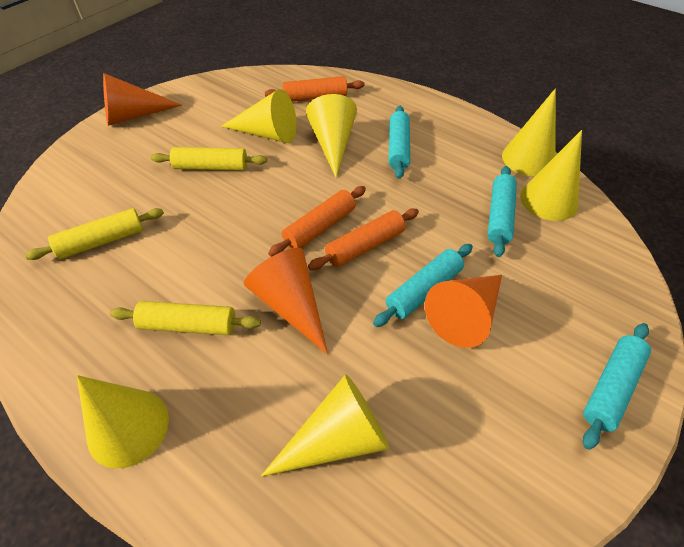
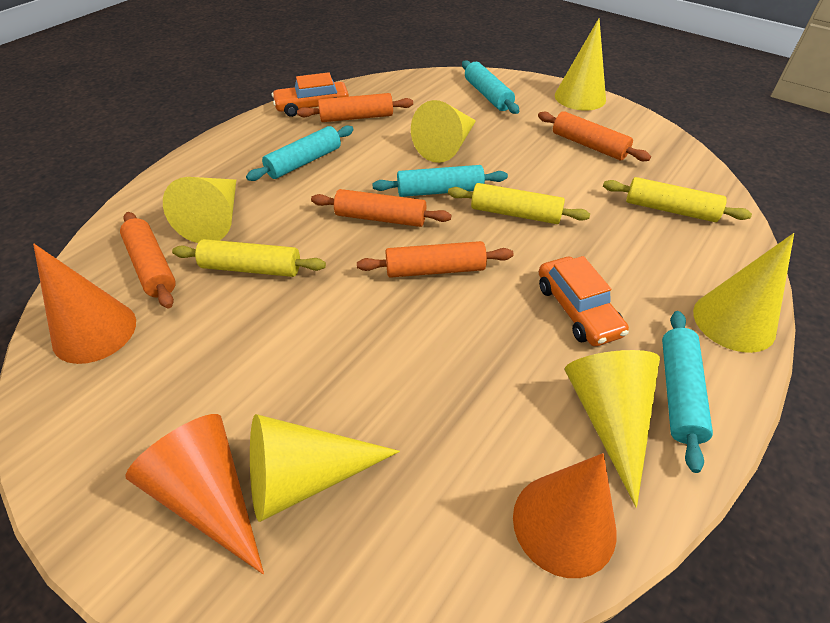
orange car: none = 0 -> [272,72,349,117] [539,256,629,346] = 2
orange rolling pin: [265,76,365,101] [268,186,366,257] [308,209,419,270] = 3 -> [120,212,176,309] [297,93,413,122] [311,189,451,227] [357,241,514,278] [538,111,651,161] = 5

